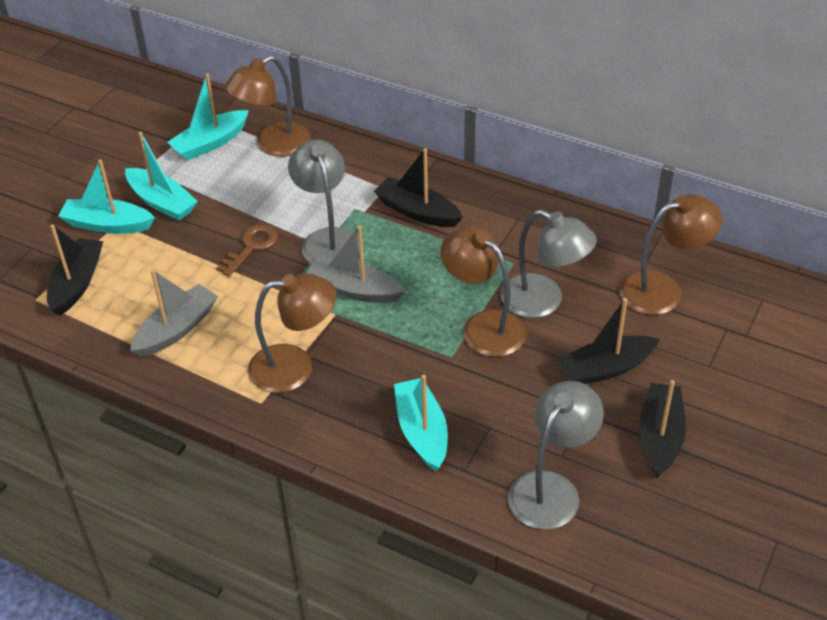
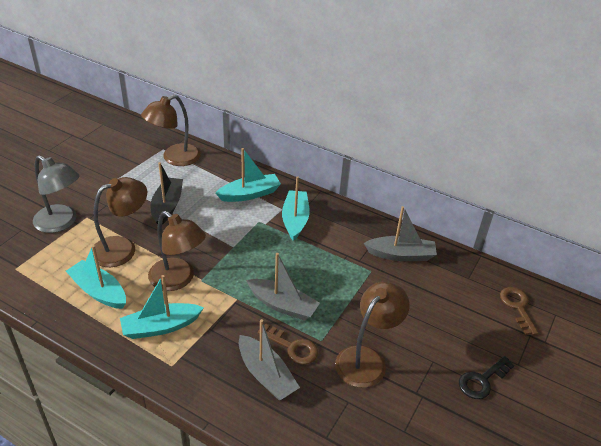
black boat: [47,224,103,316] [374,148,463,227] [556,298,660,384] [639,380,686,478] = 4 -> [150,162,183,224] = 1
black key: none = 0 -> [459,356,515,399] = 1
brown key: [217,224,278,277] = 1 -> [258,324,318,365] [500,287,538,335] = 2
grey boat: [130,269,218,357] [307,225,405,303] = 2 -> [239,319,300,400] [246,253,320,321] [364,206,437,261] = 3
grey lamp: [288,140,359,264] [500,210,597,318] [508,381,604,530] = 3 -> [33,155,79,233] = 1

